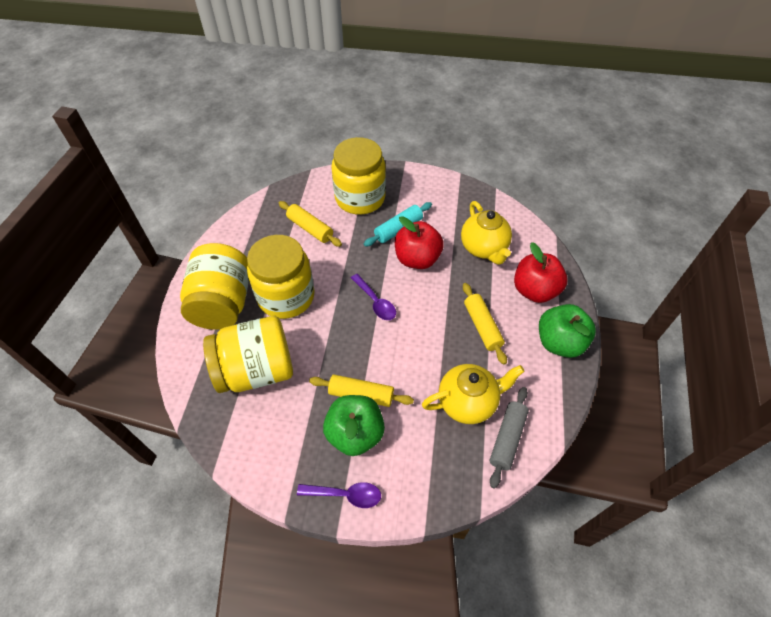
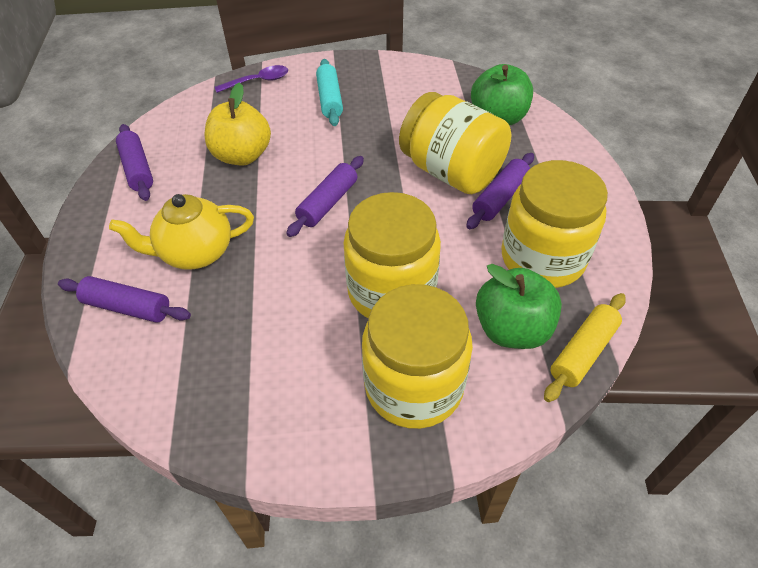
grey rolling pin: [490,387,529,489] = 1 -> none = 0
purple rolling pin: none = 0 -> [58,276,191,323] [116,124,153,201] [286,156,364,237] [466,153,534,229] = 4
purple spoon: [297,482,381,508] [351,274,396,320] = 2 -> [215,65,288,93] = 1
red apple: [395,216,444,269] [514,242,567,303] = 2 -> none = 0
yellow apple: none = 0 -> [205,82,271,165] = 1
yellow rolling pin: [279,201,342,247] [309,375,414,407] [463,283,507,365] = 3 -> [544,293,626,402] = 1
yellow teapot: [422,364,525,424] [461,201,512,265] = 2 -> [109,194,254,270] = 1

